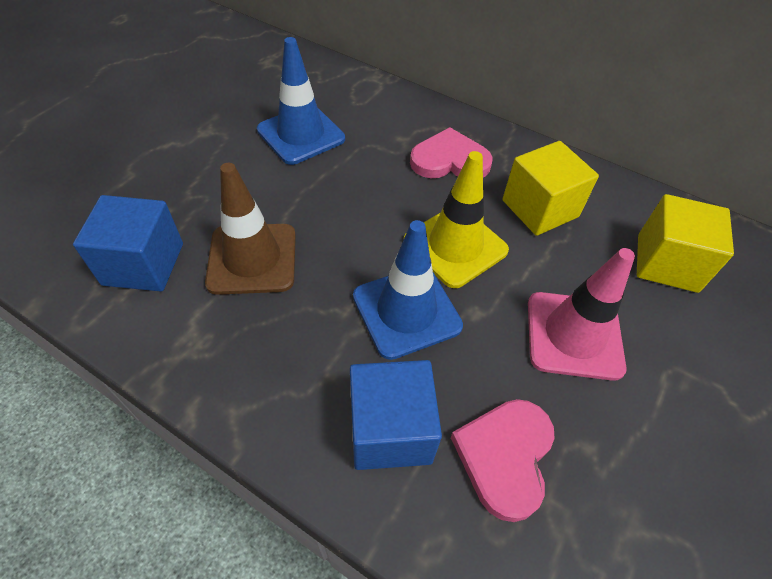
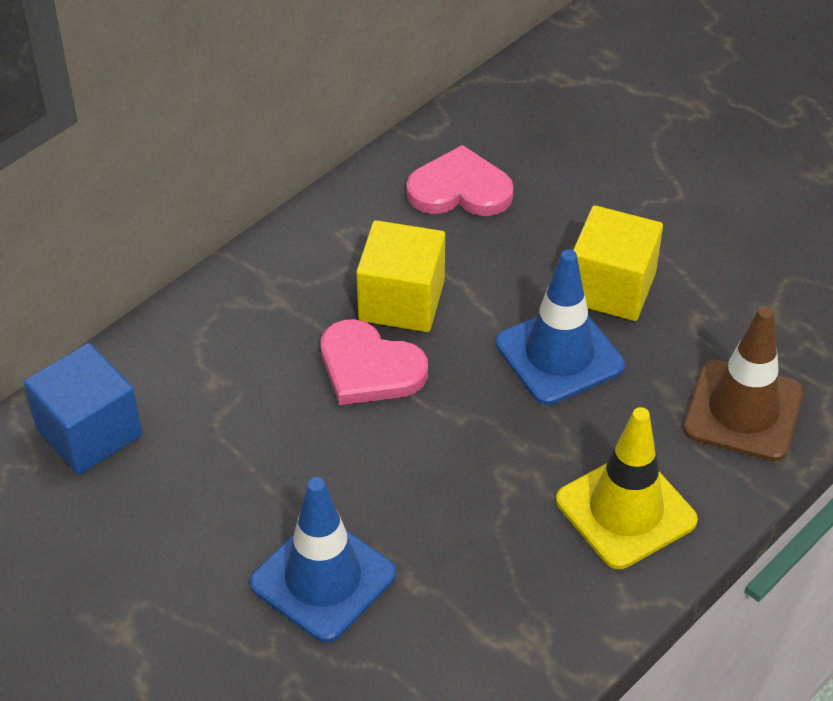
blue cube: [73,195,183,292] [350,360,442,470] = 2 -> [24,343,142,475] = 1
pink traffic cone: [528,248,635,381] = 1 -> none = 0

